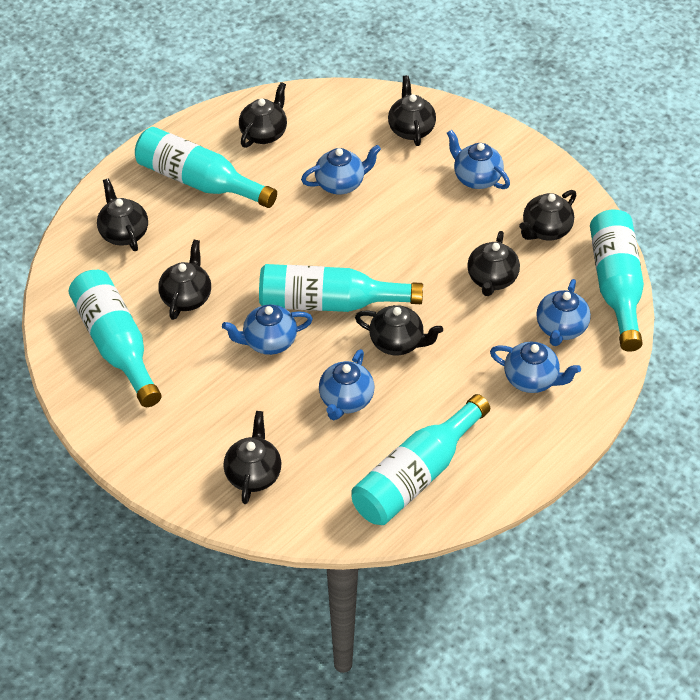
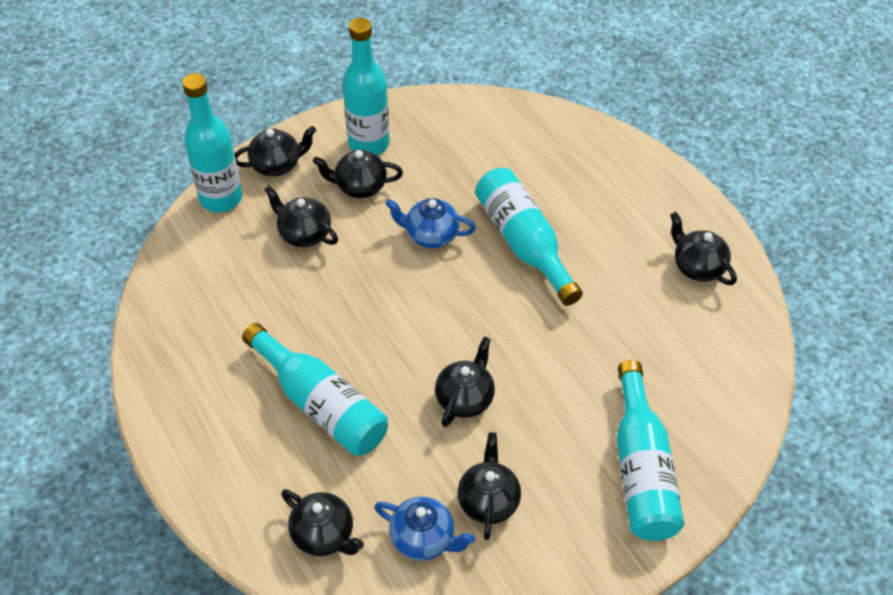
black teapot: [97,178,148,251] [158,240,211,320] [223,411,282,504] [239,82,287,148] [355,305,443,355] [388,75,436,146] [467,231,520,296] [519,190,577,240] = 8 -> [235,126,316,176] [264,186,338,247] [281,489,364,556] [313,149,403,198] [435,337,495,427] [458,432,521,540] [670,212,737,285] = 7
blue teapot: [222,304,313,355] [301,145,381,195] [319,349,374,420] [447,130,510,189] [490,342,581,393] [536,279,591,346] = 6 -> [374,496,475,561] [385,198,476,248] = 2

